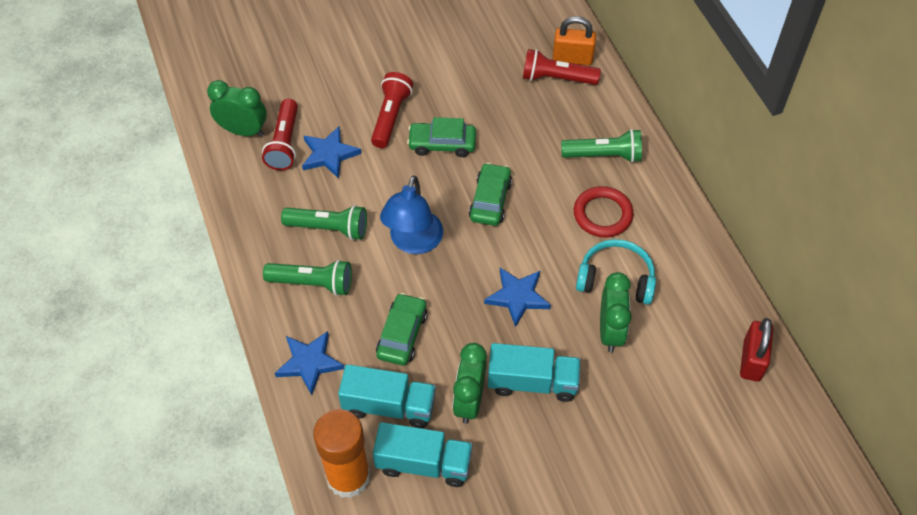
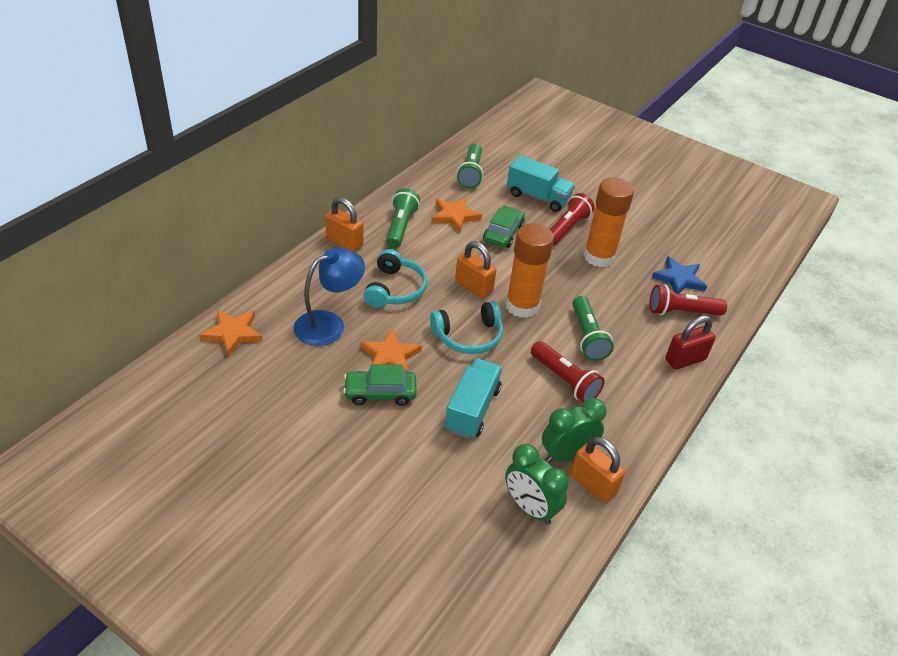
blue star: [275,331,345,395] [302,126,361,179] [484,268,551,328] = 3 -> [652,256,707,294] = 1
green car: [376,293,427,365] [407,117,476,157] [469,163,512,226] = 3 -> [343,364,416,406] [483,206,525,248] = 2
green clock: [207,80,267,137] [453,343,487,424] [600,272,632,352] = 3 -> [505,444,569,525] [542,398,607,463] = 2
orange glue stick: [313,409,370,498] = 1 -> [506,223,554,318] [583,178,634,267] = 2
orange padlock: [553,16,596,65] = 1 -> [325,197,364,252] [455,241,496,298] [570,436,625,503] = 3
orange star: none = 0 -> [199,310,263,357] [361,328,422,372] [431,197,482,233] = 3
red ring: [574,186,634,237] = 1 -> none = 0
turquoise headphones: [576,239,656,305] = 1 -> [363,249,427,308] [430,301,503,354] = 2
turquoise truck: [338,364,436,428] [373,422,473,487] [488,343,581,402] = 3 -> [445,358,502,439] [507,155,575,212] = 2

